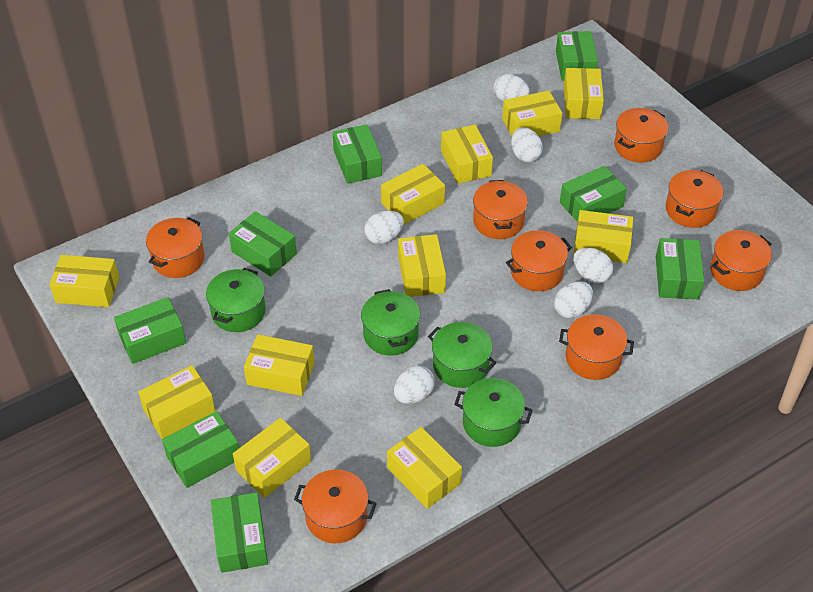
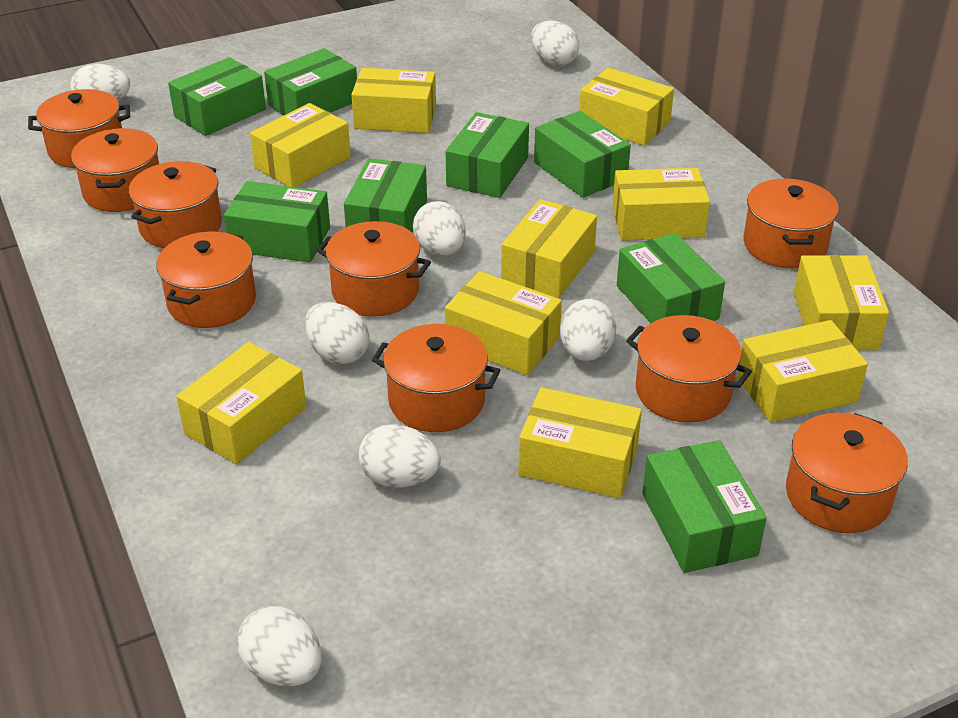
green pot: [206,268,266,332] [361,289,420,356] [428,322,497,388] [454,378,532,447] = 4 -> none = 0
orange pot: [146,217,205,278] [294,470,377,543] [473,180,528,239] [506,230,572,291] [559,314,634,380] [614,108,668,163] [666,170,724,228] [710,230,772,291] = 8 -> [28,89,130,168] [71,128,159,212] [129,161,222,248] [156,232,256,328] [316,221,431,317] [372,324,500,432] [626,315,752,423] [743,179,839,268] [786,413,908,533] = 9
white egg: [364,211,404,244] [394,366,435,404] [494,74,530,101] [511,127,543,162] [554,281,593,318] [573,248,613,283] = 6 -> [70,64,130,102] [237,606,322,686] [305,302,369,365] [359,424,441,488] [413,201,466,256] [531,20,579,66] [560,299,617,361] = 7
yellow box: [49,255,119,307] [138,365,215,439] [233,418,311,498] [244,334,314,396] [381,164,445,225] [387,427,462,509] [398,234,446,297] [441,125,493,184] [502,90,562,136] [564,68,604,119] [574,210,633,263] = 11 -> [176,342,306,464] [250,103,351,187] [351,68,436,133] [445,271,562,375] [501,199,597,298] [518,387,642,498] [579,68,674,146] [612,168,710,241] [737,320,868,422] [794,255,889,350] = 10

